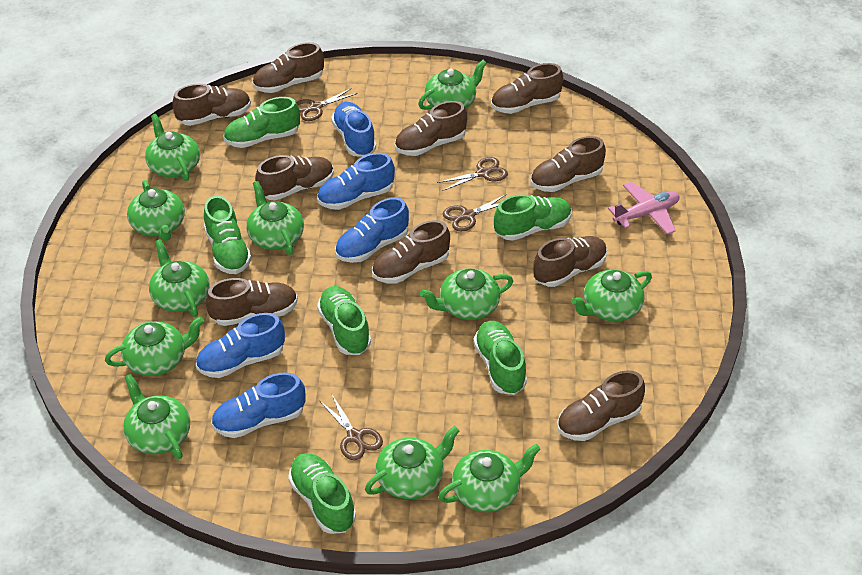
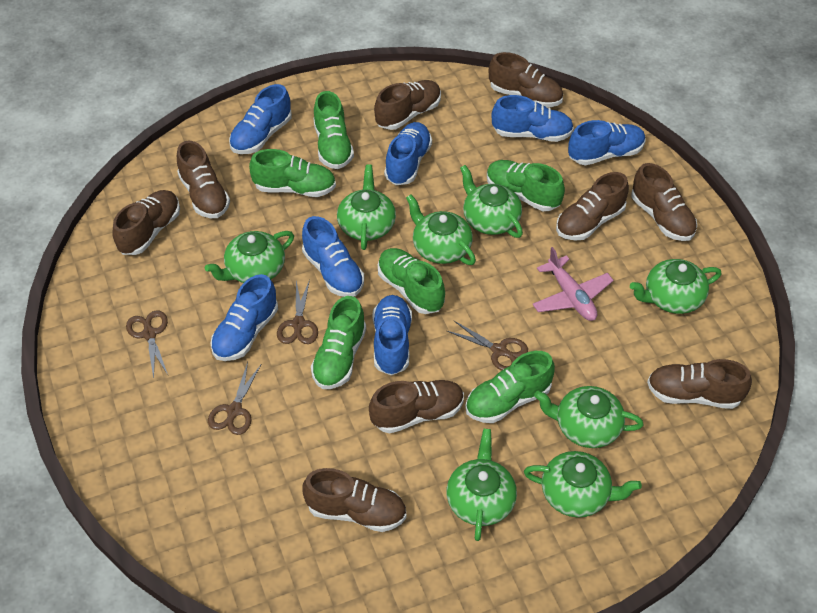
blue shoe: [196,313,285,378] [211,372,306,438] [317,153,395,210] [331,102,376,157] [335,197,409,263] = 5 -> [210,274,278,361] [229,84,292,154] [302,216,364,297] [372,295,412,376] [384,122,432,185] [492,95,574,142] [568,120,646,165] = 7
brown shoe: [173,84,251,126] [206,278,298,326] [253,42,324,93] [255,155,334,200] [372,220,450,284] [395,101,467,156] [491,63,563,114] [530,136,606,192] [533,236,607,287] [557,370,645,441] = 10 -> [112,190,180,255] [177,140,230,218] [303,468,407,532] [369,380,464,434] [374,80,441,130] [489,52,563,108] [556,172,629,241] [632,163,697,241] [647,359,752,409] = 9
green teapot: [105,317,204,376] [123,374,190,459] [127,180,185,241] [145,114,200,181] [149,239,210,317] [246,181,304,255] [365,426,460,499] [418,60,487,110] [420,268,513,320] [439,444,541,512] [571,270,652,322] = 11 -> [205,231,294,283] [337,164,396,250] [406,194,476,265] [446,429,517,541] [460,165,523,238] [524,451,642,518] [534,386,644,448] [630,259,721,314] = 8

